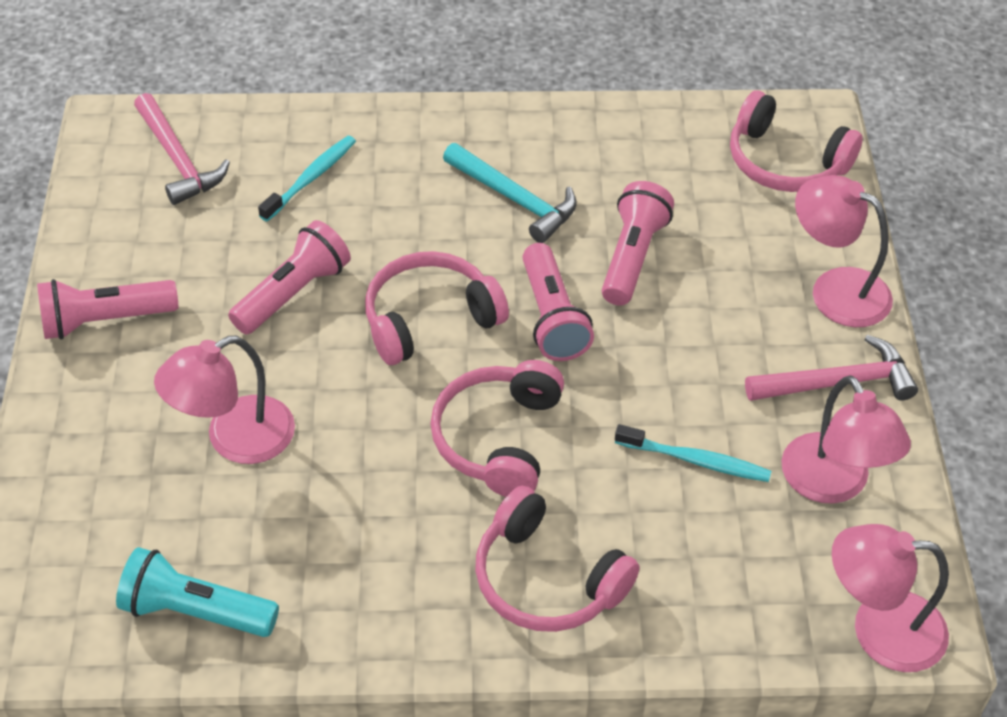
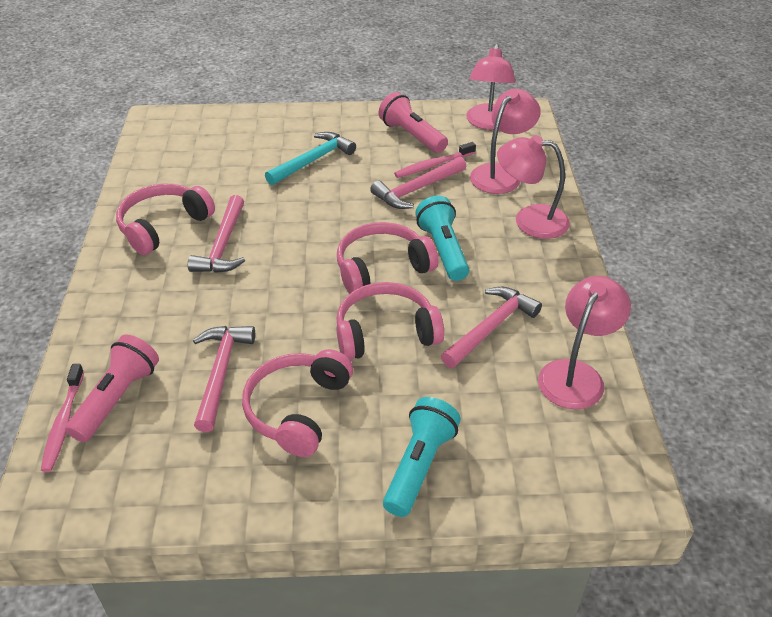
pink flashlight: [37,279,178,340] [228,220,351,335] [523,243,594,361] [602,181,674,306] = 4 -> [65,335,159,442] [378,92,448,153] = 2
pink hammer: [134,93,230,205] [745,335,918,401] = 2 -> [188,195,245,273] [193,326,255,432] [370,156,466,209] [441,287,542,368] = 4
pink toothbrush: none = 0 -> [41,364,84,472] [394,142,476,178] = 2
turquoise flashlight: [116,547,279,637] = 1 -> [383,397,461,517] [415,196,469,281] = 2
turquoise toothbrush: [258,136,356,222] [615,424,771,482] = 2 -> none = 0

